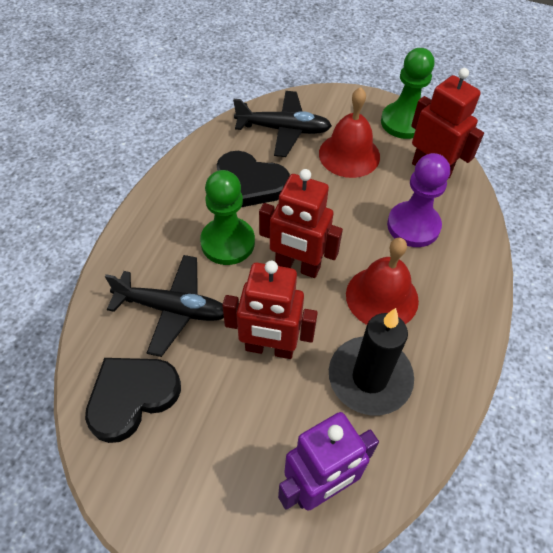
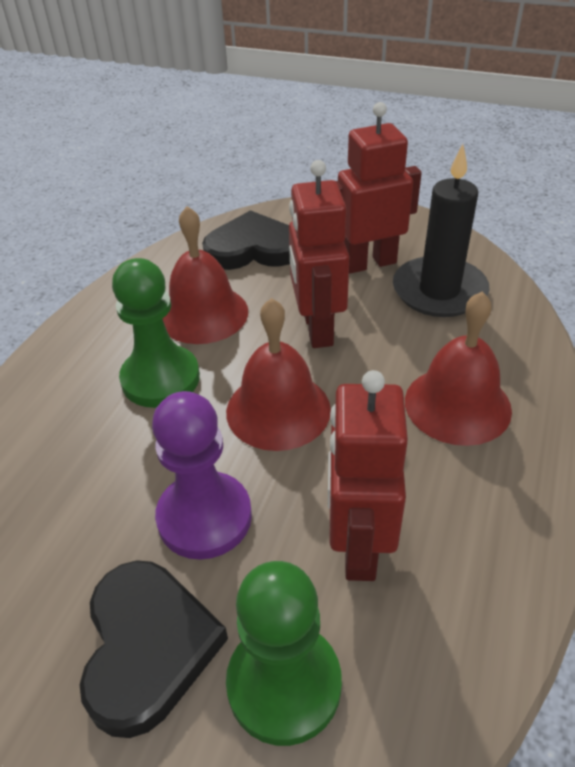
black plane: [105,255,224,357] [233,91,332,157] = 2 -> none = 0
purple robot: [278,412,379,511] = 1 -> none = 0
red bell: [319,87,380,178] [346,238,419,325] = 2 -> [163,206,248,344] [226,298,331,451] [405,292,512,446] = 3

